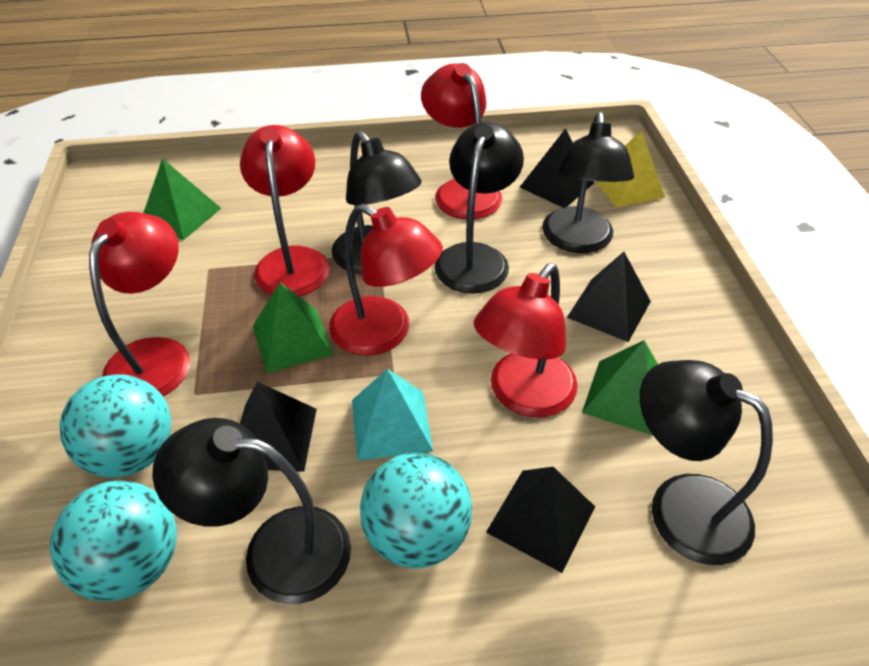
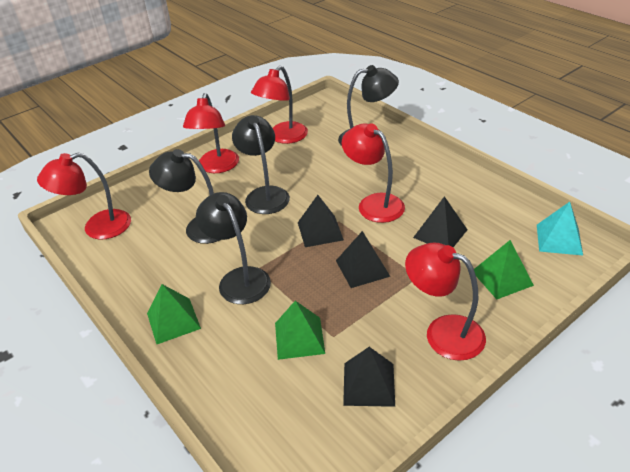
black lamp: [152,418,351,604] [332,131,422,274] [434,122,524,294] [542,112,634,253] [640,360,773,565] = 5 -> [149,149,220,244] [196,192,271,304] [232,115,290,214] [338,65,399,146] = 4
turquoise ball: [50,481,177,601] [60,374,172,478] [360,453,472,568] = 3 -> none = 0
yellow pyramid: [596,130,665,208] = 1 -> none = 0

